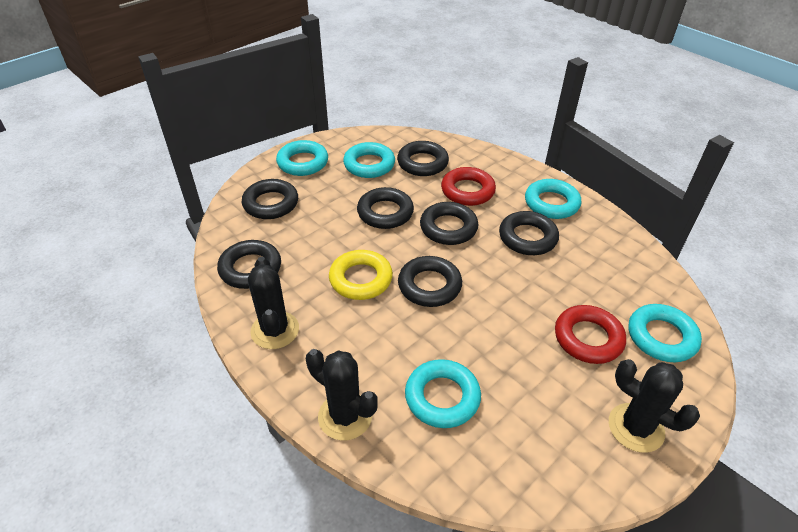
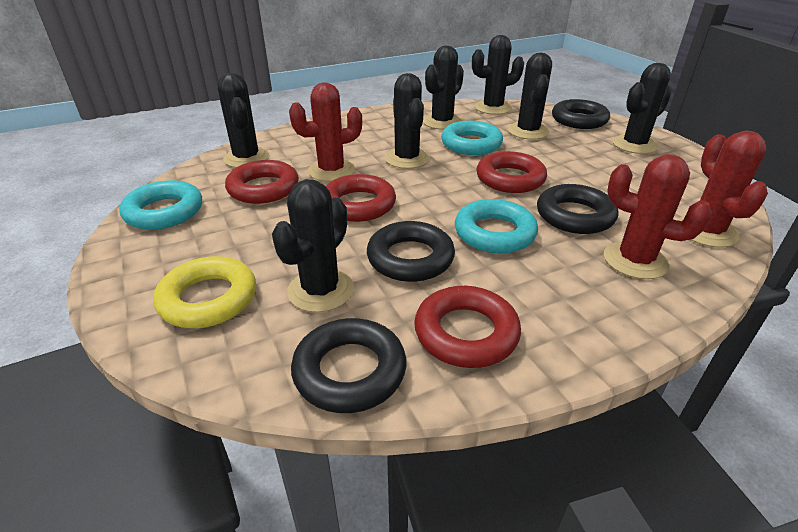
black cactus: [248,257,299,349] [306,349,378,441] [609,359,700,453] = 3 -> [217,73,269,168] [272,179,354,312] [385,73,430,169] [423,46,464,130] [472,35,524,115] [508,53,552,140] [613,63,672,154] = 7
black ring: [217,240,281,289] [242,179,298,219] [357,187,414,229] [397,141,449,176] [398,256,462,307] [420,202,478,245] [499,211,559,255] = 7 -> [291,318,406,413] [367,221,455,282] [537,184,618,234] [552,99,610,129] = 4
red cactus: none = 0 -> [289,83,362,182] [604,154,712,279] [678,131,768,248] = 3
red ring: [441,167,496,206] [555,305,626,364] = 2 -> [225,160,299,204] [325,174,396,222] [414,286,521,368] [476,151,547,193] = 4
turquoise ring: [276,140,328,176] [343,142,395,178] [405,359,481,428] [525,179,581,219] [629,304,702,362] = 5 -> [119,180,202,230] [441,121,503,155] [455,199,538,253] = 3

